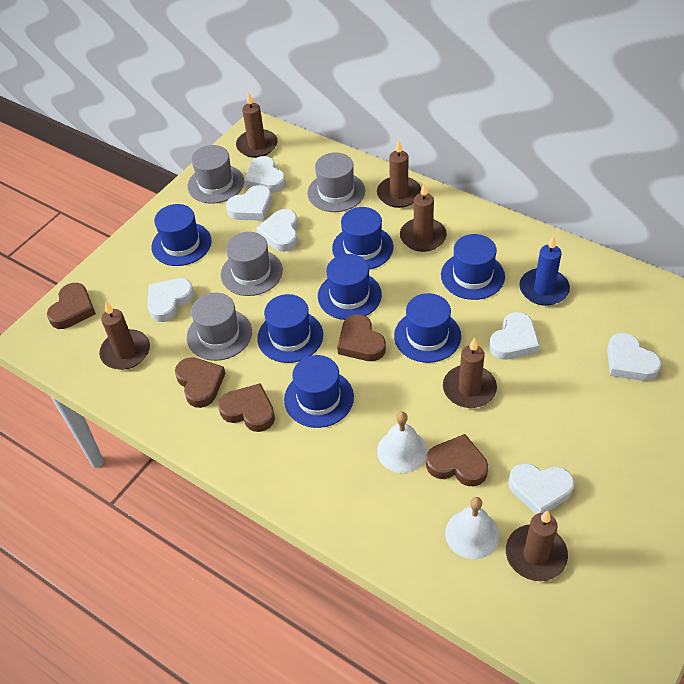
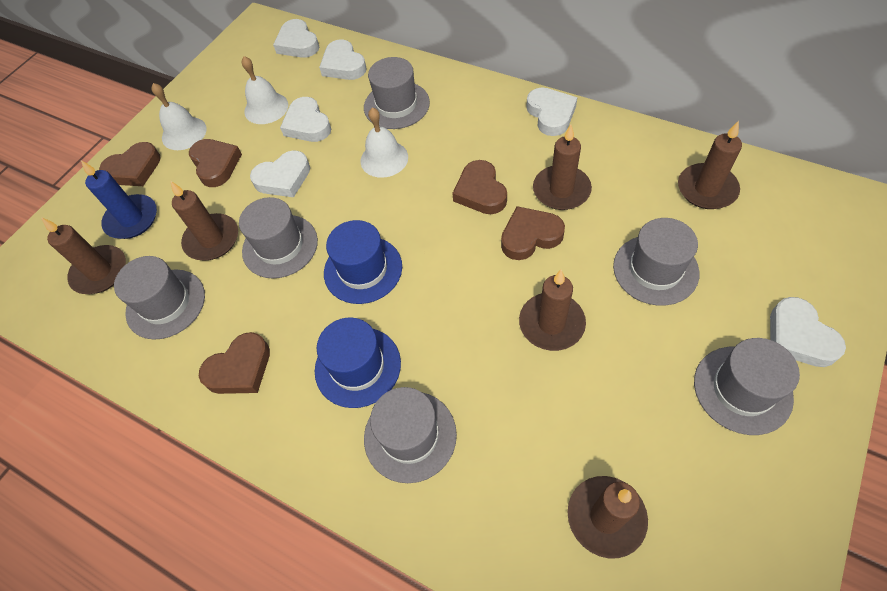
blue hat: [151,204,212,266] [257,294,323,363] [284,355,354,428] [318,254,382,320] [332,207,393,270] [394,293,461,363] [441,234,505,300] = 7 -> [315,317,401,408] [324,220,402,304] = 2
grey hat: [187,293,252,361] [188,145,244,204] [221,232,283,296] [307,153,365,212] = 4 -> [114,256,205,339] [239,197,318,278] [364,57,430,129] [364,387,457,483] [613,218,699,306] [694,338,800,435] = 6
white bell: [377,412,427,473] [445,497,499,559] = 2 -> [151,83,207,150] [241,56,288,124] [360,107,408,178] = 3
white heart: [148,278,194,322] [226,185,272,221] [244,156,286,193] [256,209,298,252] [489,312,540,360] [508,463,574,514] [607,333,661,381] = 7 -> [250,151,310,197] [273,19,319,58] [280,97,331,142] [319,39,367,80] [526,88,577,136] [770,297,846,367] = 6

